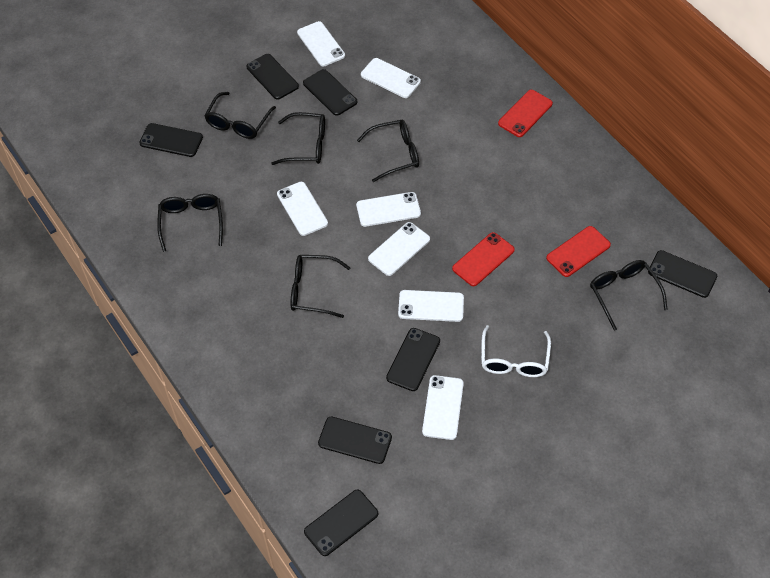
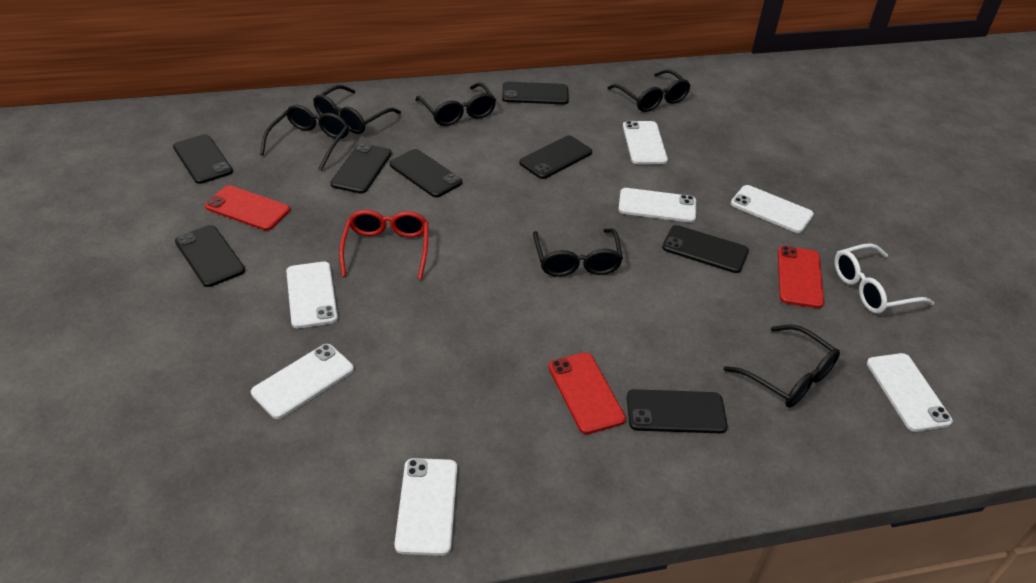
black phone: [139,123,203,157] [246,54,299,100] [303,69,357,116] [304,490,378,556] [318,417,392,464] [386,328,440,391] [648,250,717,298] = 7 -> [173,134,233,184] [175,225,245,287] [330,143,392,194] [390,149,462,198] [502,82,569,104] [519,136,592,179] [627,389,728,433] [662,225,749,273] = 8
red glasses: none = 0 -> [339,210,429,279] = 1

